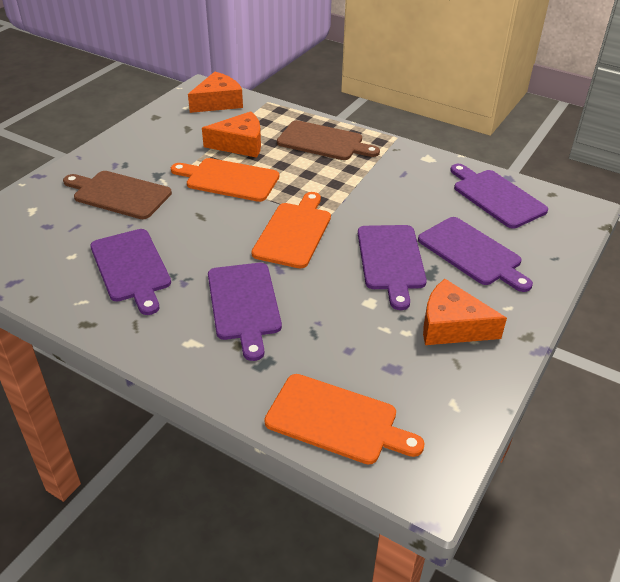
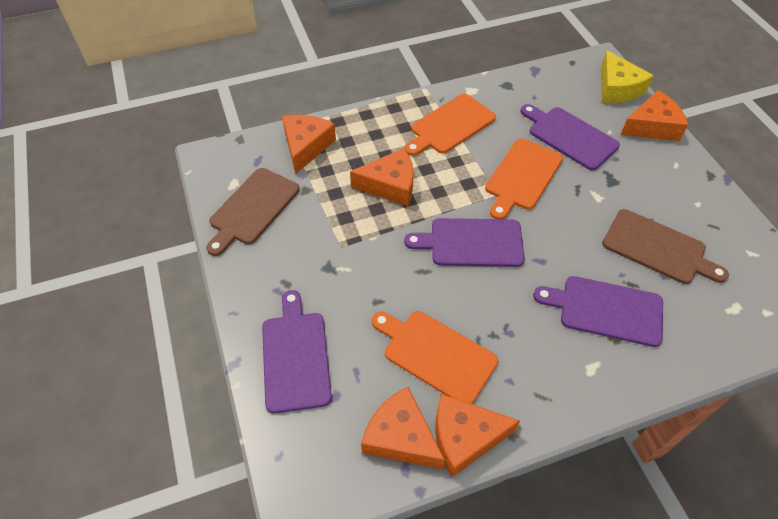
orange cheese: [188,72,243,113] [202,111,261,158] [423,279,507,345] = 3 -> [282,115,336,174] [350,148,413,206] [361,387,445,469] [435,394,520,477] [621,90,688,141] = 5
purple cutting board: [90,229,171,315] [208,263,282,361] [358,225,427,310] [418,217,533,292] [450,164,548,228] = 5 -> [262,290,332,414] [404,218,525,267] [521,104,620,170] [533,276,663,347] = 4
yellow cheese: none = 0 -> [601,50,654,103] = 1

